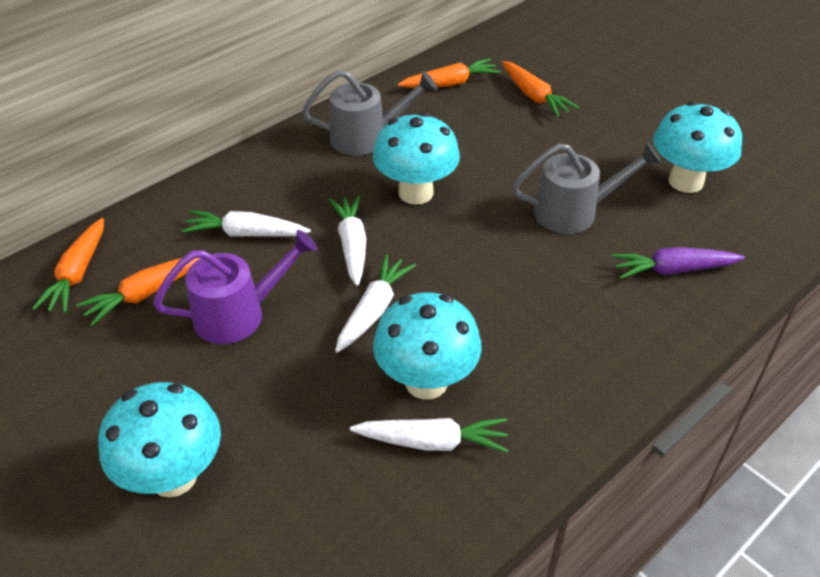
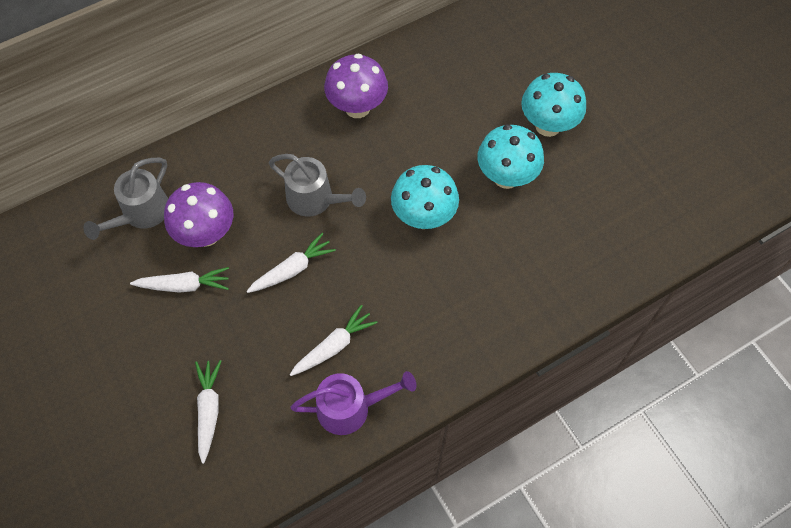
orange carrot: [32,218,104,313] [76,258,201,326] [398,58,500,88] [502,61,579,117] = 4 -> none = 0
purple carrot: [611,247,745,279] = 1 -> none = 0
purple mushroom: none = 0 -> [164,182,233,247] [324,54,388,118] = 2
turquoise mushroom: [99,382,221,498] [373,112,460,205] [373,293,482,399] [653,101,742,193] = 4 -> [391,165,459,229] [477,125,544,189] [521,73,586,137] = 3

